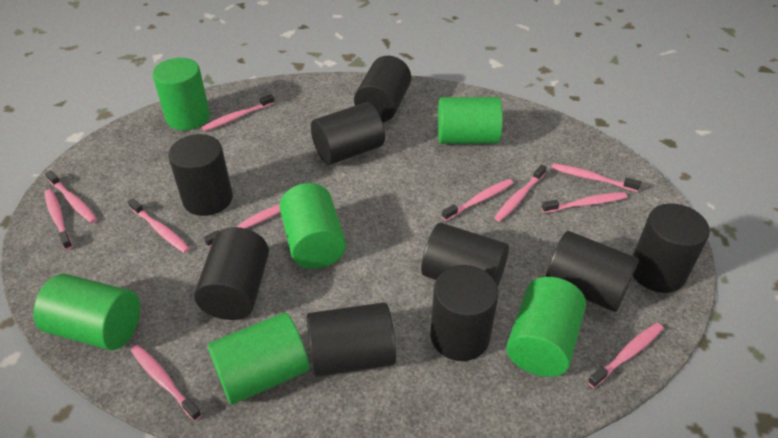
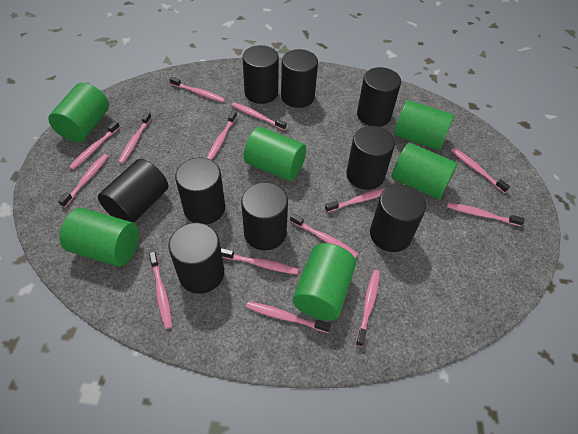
pink toothbrush: [44,189,73,250] [45,170,97,223] [128,198,190,253] [131,345,202,421] [202,94,274,131] [204,204,280,247] [442,179,513,221] [494,164,547,221] [541,192,627,213] [551,163,641,192] [587,323,663,388] = 11 -> [58,154,109,207] [69,121,120,170] [118,112,152,164] [149,251,172,329] [169,77,225,102] [207,111,237,160] [221,248,298,274] [231,102,287,130] [246,301,331,333] [290,214,358,258] [325,188,386,212] [356,270,380,347] [447,203,525,226] [451,148,510,193] = 14

